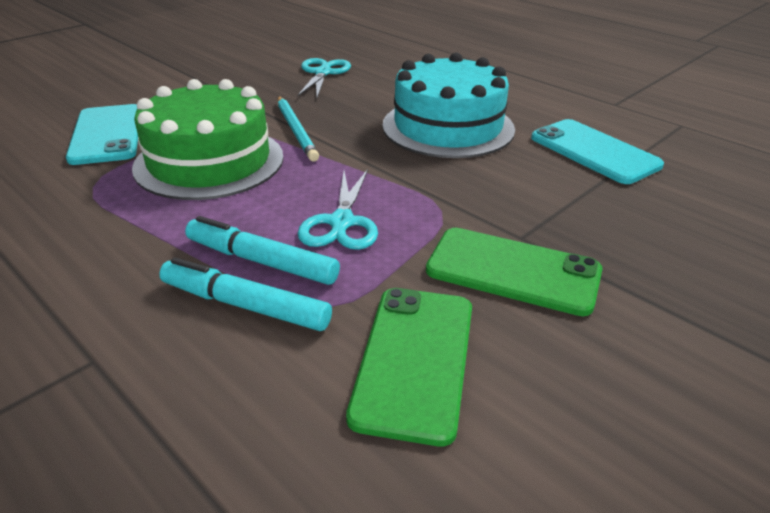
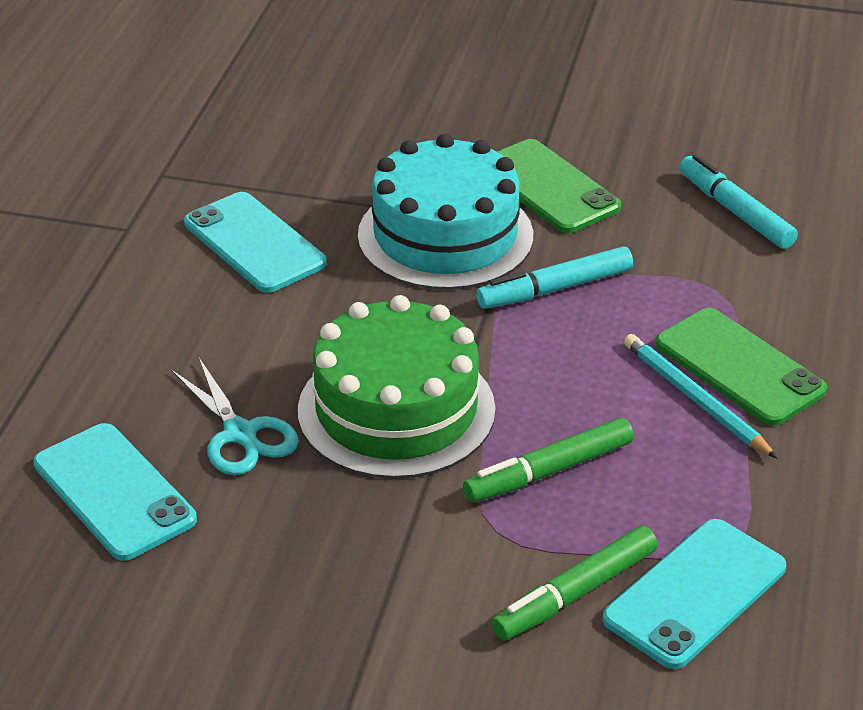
green marker: none = 0 -> [463,418,634,503] [491,526,658,641] = 2
turquoise phone: [66,104,138,165] [531,119,664,184] = 2 -> [33,423,197,561] [184,192,327,293] [602,519,786,669] = 3
turquoise scissors: [297,58,351,97] [298,169,378,250] = 2 -> [171,358,299,475] = 1

